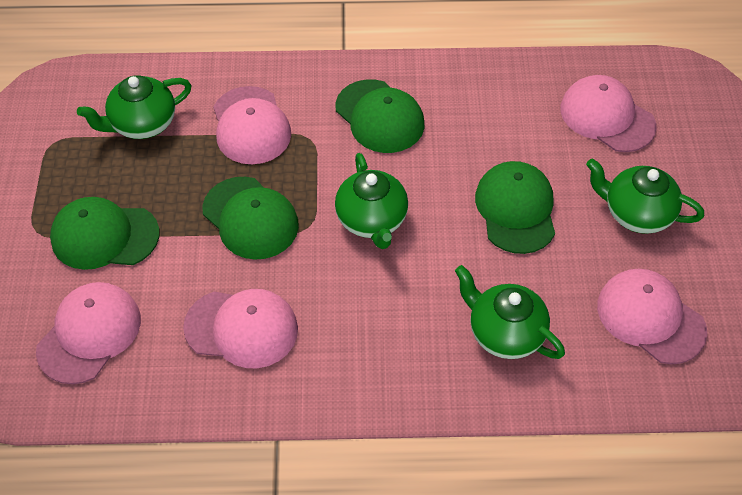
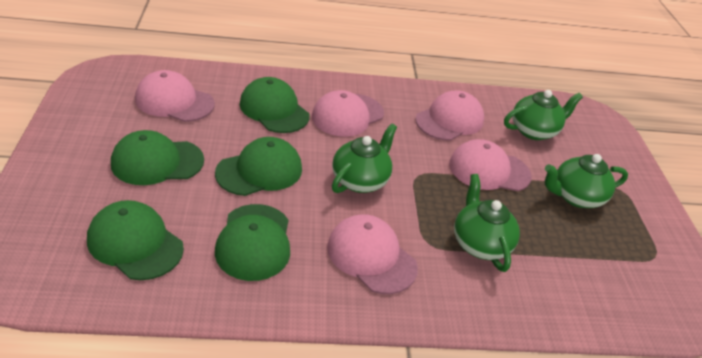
green cap: [50,197,160,270] [202,177,299,260] [336,79,425,153] [475,161,555,254] = 4 -> [87,200,184,280] [111,130,204,185] [215,137,302,196] [215,204,290,281] [240,77,309,133] = 5

